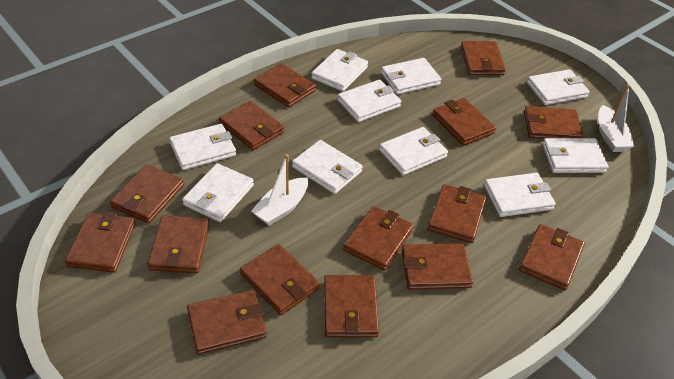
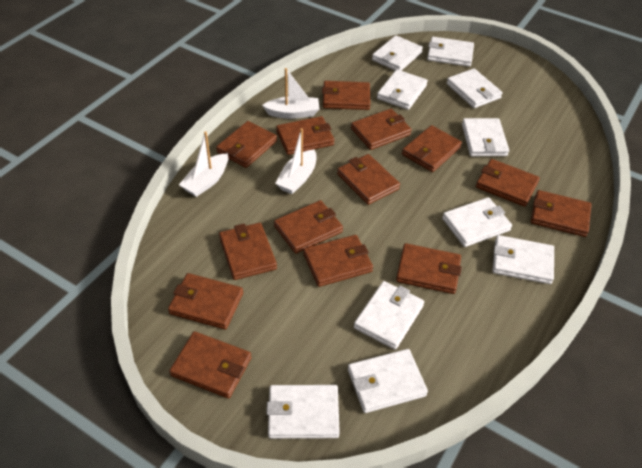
brown wallet: [65,212,135,273] [110,164,184,223] [148,216,210,273] [187,290,267,355] [219,101,284,150] [240,244,320,315] [254,63,316,108] [324,275,379,337] [343,206,414,271] [402,243,473,290] [428,184,487,243] [432,98,496,146] [461,41,506,75] [519,224,585,290] [524,106,584,139] = 15 -> [168,273,243,330] [169,331,252,399] [216,121,277,168] [219,223,277,280] [274,200,343,254] [276,116,335,155] [303,235,373,287] [322,81,371,110] [337,154,400,205] [351,109,412,150] [396,243,462,294] [402,125,462,172] [476,159,540,207] [531,190,592,237] = 14
white boat: [251,154,308,226] [598,84,634,152] = 2 -> [179,131,228,197] [262,68,319,119] [275,128,317,194] = 3

